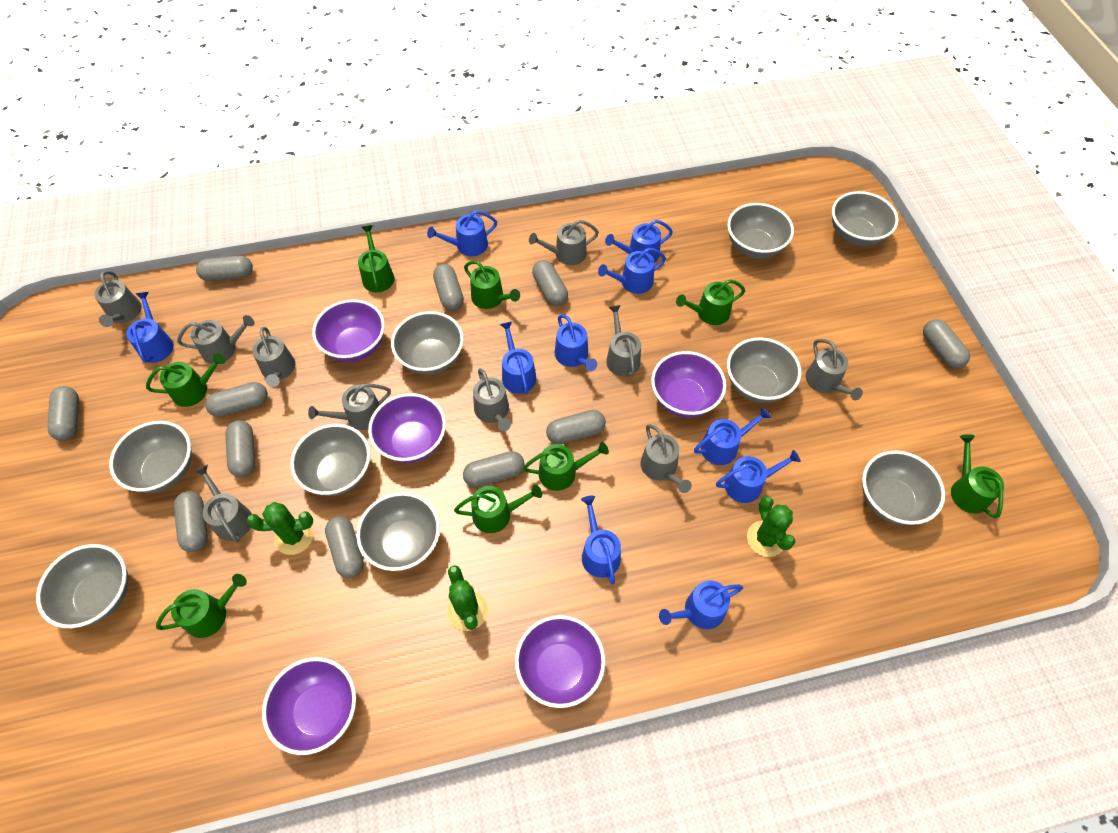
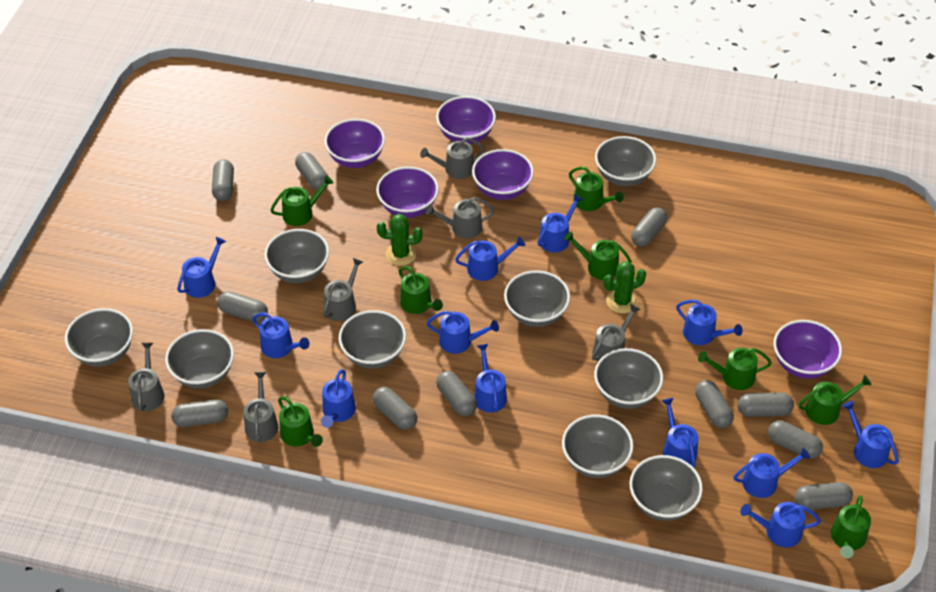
blue watering can: [126,292,174,363] [427,210,497,256] [500,322,536,394] [555,314,597,371] [581,496,621,585] [598,248,666,294] [605,220,673,262] [659,580,743,629] [694,407,771,465] [716,450,801,503] = 10 -> [177,237,226,298] [252,312,310,358] [321,369,356,428] [427,311,499,354] [455,237,525,281] [474,344,507,413] [537,194,583,253] [661,398,699,468] [676,300,743,345] [734,448,810,498] [740,502,821,547] [842,401,899,468] = 12
green cactus: [247,502,314,555] [447,565,488,631] [747,496,795,557] = 3 -> [377,214,423,266] [603,261,646,313] = 2
grey watering can: [94,271,142,327] [177,315,255,364] [194,465,252,543] [252,327,295,387] [308,383,391,430] [473,368,511,431] [529,220,599,265] [606,305,641,377] [640,424,692,493] [805,339,863,400] = 10 -> [128,343,165,411] [243,372,279,443] [323,258,363,321] [420,137,486,179] [426,197,494,239] [592,304,640,362] = 6

